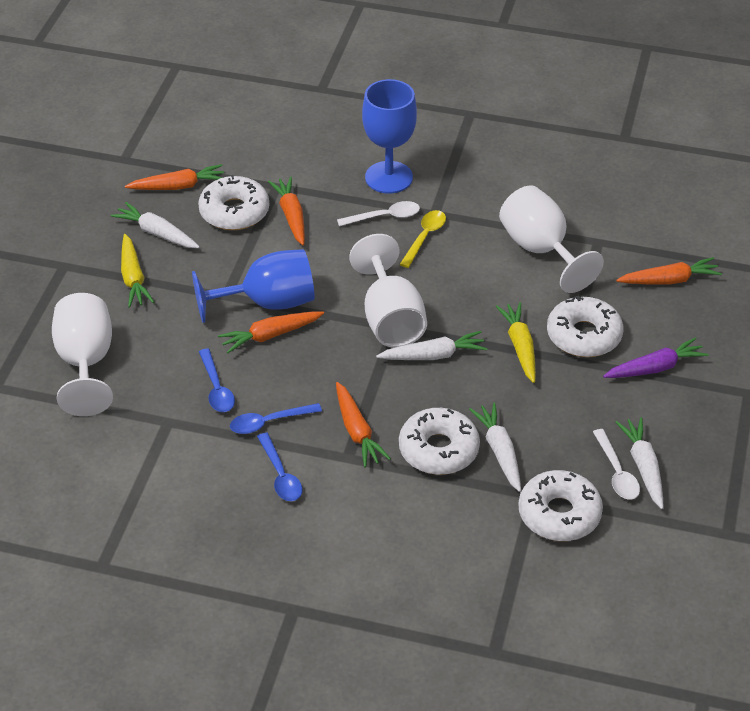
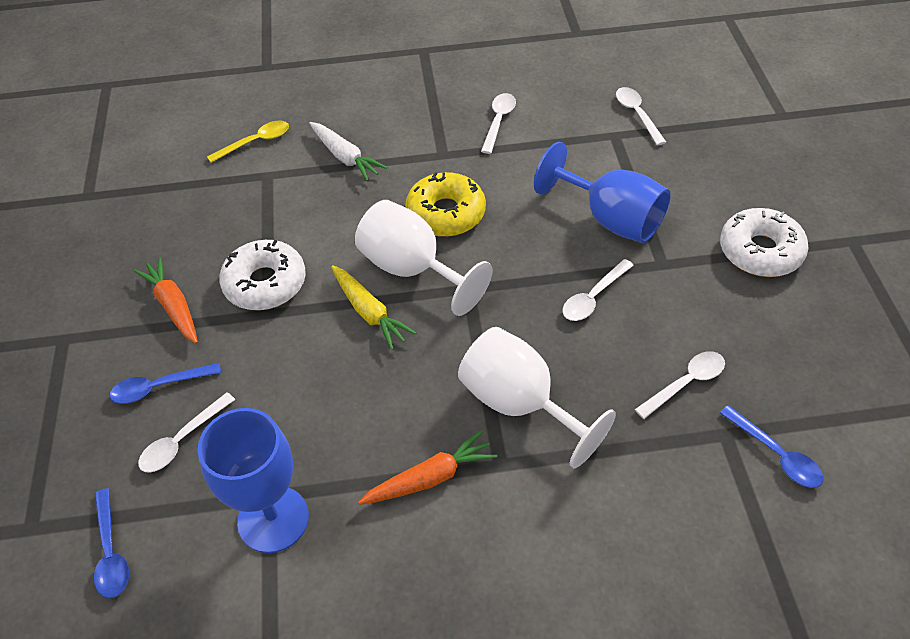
orange carrot: [125,164,224,190] [218,311,324,353] [268,177,305,245] [336,382,391,467] [616,257,722,284] = 5 -> [134,257,198,344] [358,430,497,505] = 2
purple carrot: [603,337,709,378] = 1 -> none = 0
white carrot: [111,202,200,248] [376,331,487,360] [469,403,521,492] [615,417,663,509] = 4 -> [309,122,387,181] = 1
white donut: [198,175,269,230] [399,408,480,475] [519,470,603,541] [547,296,623,357] = 4 -> [219,240,306,310] [720,208,809,277] = 2
white goblet: [52,293,113,416] [349,234,427,348] [499,186,604,293] = 3 -> [355,200,493,316] [458,327,616,468] = 2
white spoon: [337,201,420,226] [593,429,640,500] = 2 -> [138,392,235,473] [481,93,516,154] [562,259,634,321] [616,87,666,145] [635,351,725,419] = 5
yellow carrot: [121,234,154,308] [496,302,536,383] = 2 -> [331,265,416,350] = 1
yellow donut: none = 0 -> [405,172,486,237] = 1

